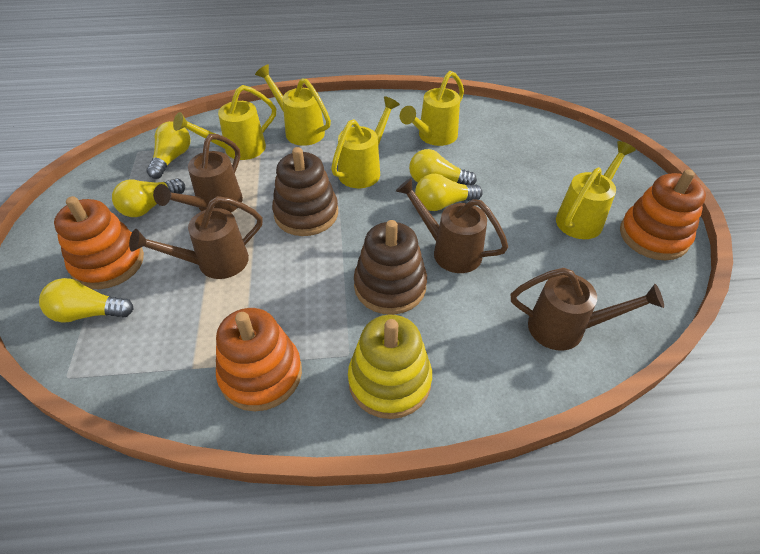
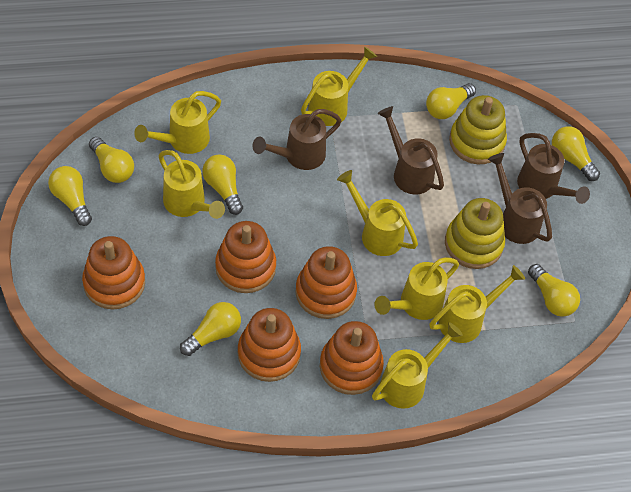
brown stacking toy: [272,147,338,236] [354,220,427,315] = 2 -> none = 0
orange stacking toy: [54,196,144,289] [216,308,302,411] [620,169,706,261] = 3 -> [82,236,145,310] [215,221,276,293] [238,308,301,382] [295,246,357,319] [320,321,384,395] = 5
yellow light bulb: [39,278,133,323] [112,178,185,217] [146,121,190,179] [409,149,477,185] [415,174,483,211] = 5 -> [48,166,92,226] [89,137,134,183] [180,302,241,356] [202,154,243,215] [426,83,476,119] [528,264,580,317] [552,126,600,181] = 7
yellow stacking toy: [348,315,432,419] = 1 -> [445,198,505,269] [449,95,507,164] = 2
yellow watering can: [173,85,276,160] [255,65,331,146] [331,96,400,188] [400,71,464,146] [556,141,636,239] = 5 -> [134,91,221,154] [158,150,225,219] [301,46,377,126] [337,170,418,256] [372,322,463,409] [374,257,459,320] [429,265,525,343] = 7

